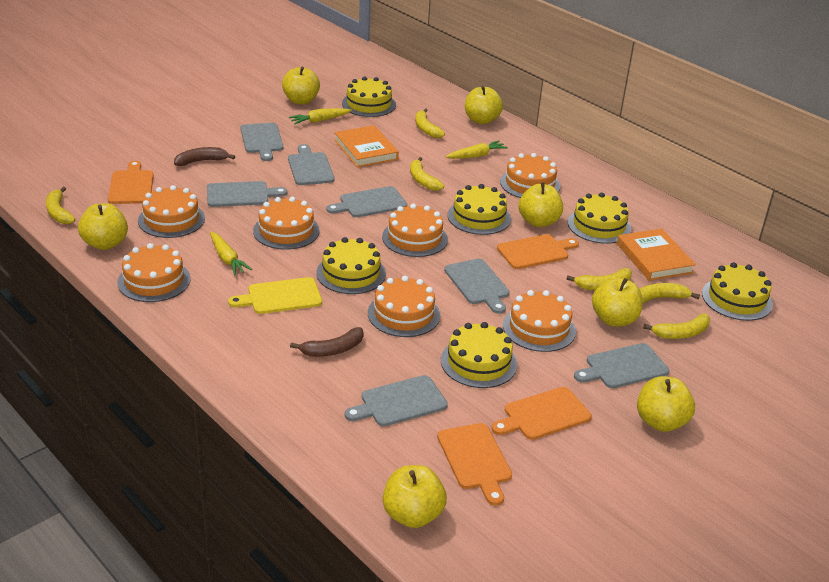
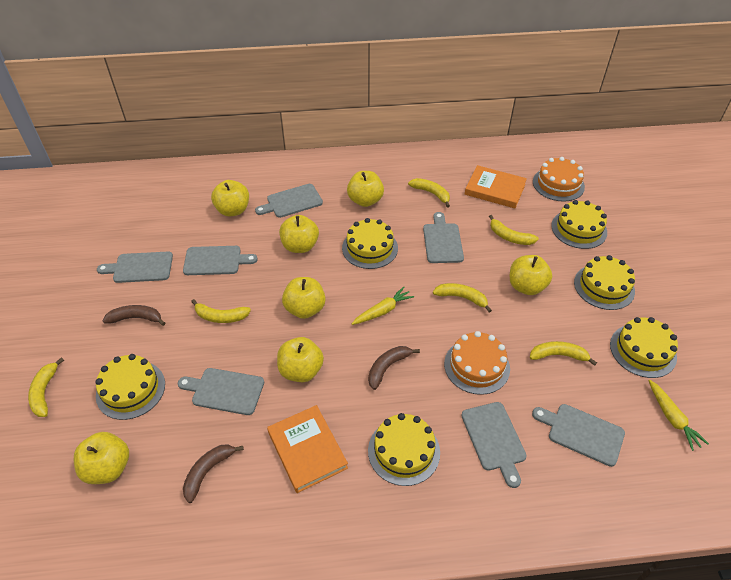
brown banana: [174,147,235,166] [290,327,364,357] = 2 -> [103,305,165,326] [183,444,244,503] [368,346,420,390] = 3
orange cake: [117,243,191,302] [138,185,205,238] [253,197,320,250] [368,276,440,337] [382,204,448,257] [500,153,560,198] [503,290,576,352] = 7 -> [444,331,510,395] [533,157,585,201] = 2
orange cutting board: [108,161,154,204] [437,423,512,506] [491,387,592,440] [497,234,579,269] = 4 -> none = 0
yellow carrot: [210,232,252,275] [289,108,352,124] [446,140,508,159] = 3 -> [352,287,414,325] [648,380,709,451] = 2
yellow cutting board: [228,277,322,314] = 1 -> none = 0

